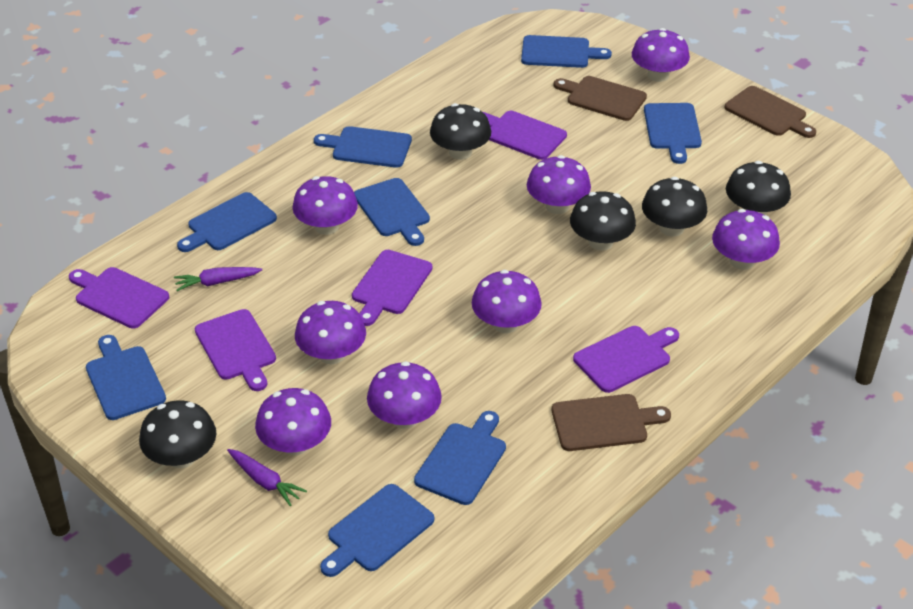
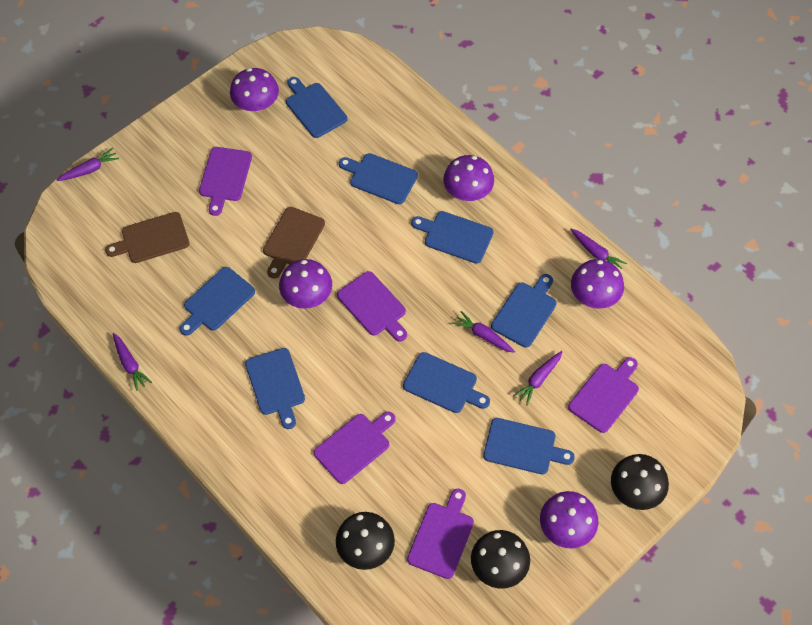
black mushroom: [139,400,216,468] [430,103,491,160] [570,191,636,251] [642,177,707,237] [726,161,791,215] = 5 -> [336,512,395,570] [471,530,530,589] [611,454,669,510] = 3
brown cutting board: [552,394,671,451] [554,76,647,121] [724,86,816,138] = 3 -> [105,212,189,263] [263,207,325,278] = 2
purple carrot: [174,267,262,291] [227,449,307,506] = 2 -> [57,148,119,181] [113,333,152,391] [452,311,515,353] [513,351,563,406] [570,229,627,269] = 5
purple mushroom: [255,388,331,455] [292,176,358,235] [295,301,366,364] [367,361,442,429] [472,270,542,333] [527,155,591,214] [632,28,690,82] [712,209,780,270] = 8 -> [230,68,279,112] [279,259,332,309] [443,155,494,201] [540,491,598,548] [571,259,624,309] = 5

